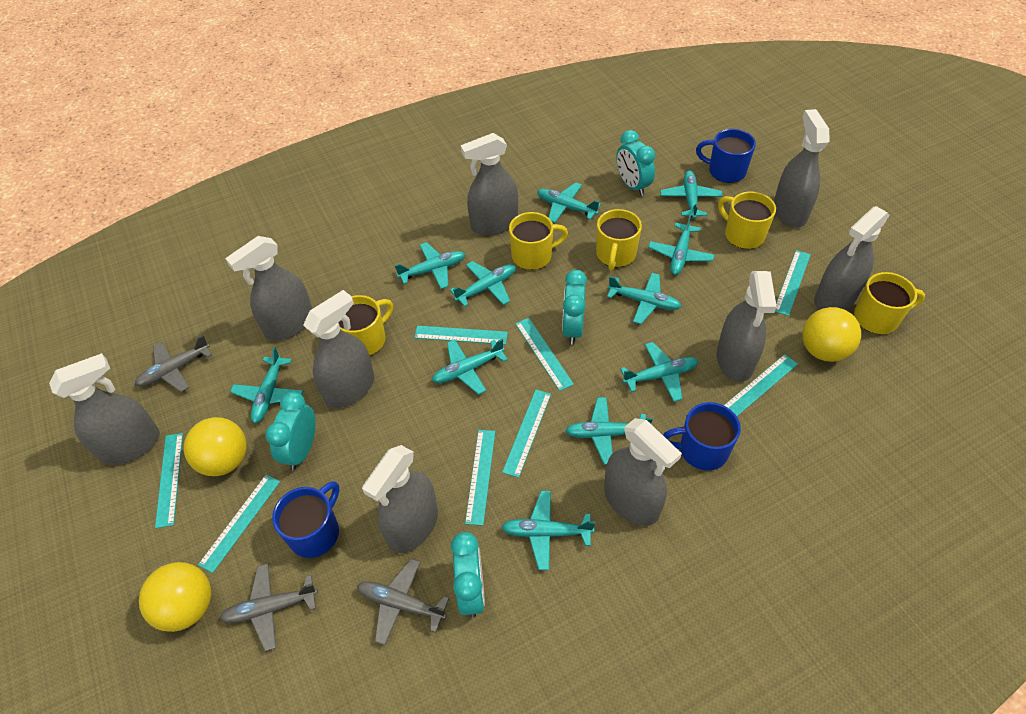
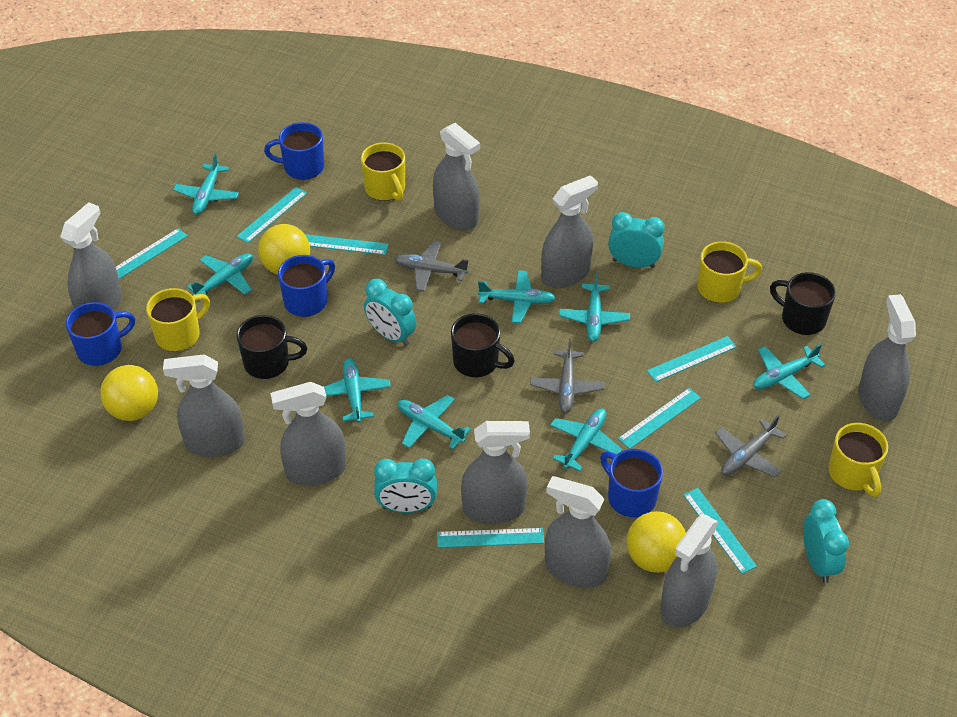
black mug: none = 0 -> [237,315,307,379] [451,313,515,377] [770,272,836,335] = 3
blue mug: [272,481,339,558] [663,402,741,471] [696,129,756,183] = 3 -> [66,302,135,366] [264,122,324,180] [278,255,335,317] [600,449,663,517] = 4
turquoise plane: [230,347,303,423] [395,242,465,289] [432,339,508,395] [450,261,516,307] [502,491,595,570] [537,182,601,223] [565,397,653,465] [607,273,682,324] [620,342,698,402] [648,214,714,275] [660,170,723,219] = 11 -> [173,154,239,215] [187,253,253,295] [324,358,391,423] [398,395,471,449] [478,270,556,323] [550,408,622,471] [559,272,630,342] [753,344,825,399] = 8
turquoise ruler: [155,433,183,528] [198,475,280,573] [414,326,508,345] [465,430,495,526] [502,390,551,478] [515,318,574,391] [724,354,798,416] [775,250,811,316] = 8 -> [116,228,187,279] [237,187,307,243] [305,234,388,255] [437,528,544,548] [618,388,701,449] [647,336,737,382] [683,488,757,574] = 7
yellow mug: [338,295,393,355] [509,212,568,270] [596,209,642,271] [718,191,776,249] [854,272,925,334] = 5 -> [146,288,210,351] [361,142,405,201] [697,241,762,303] [828,423,888,497] = 4

